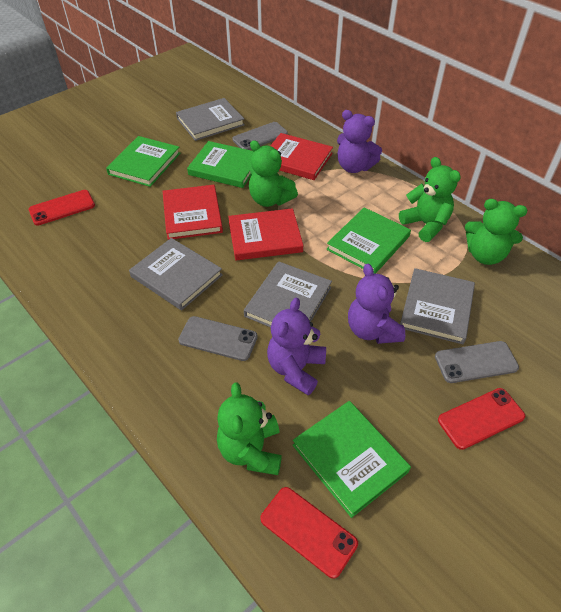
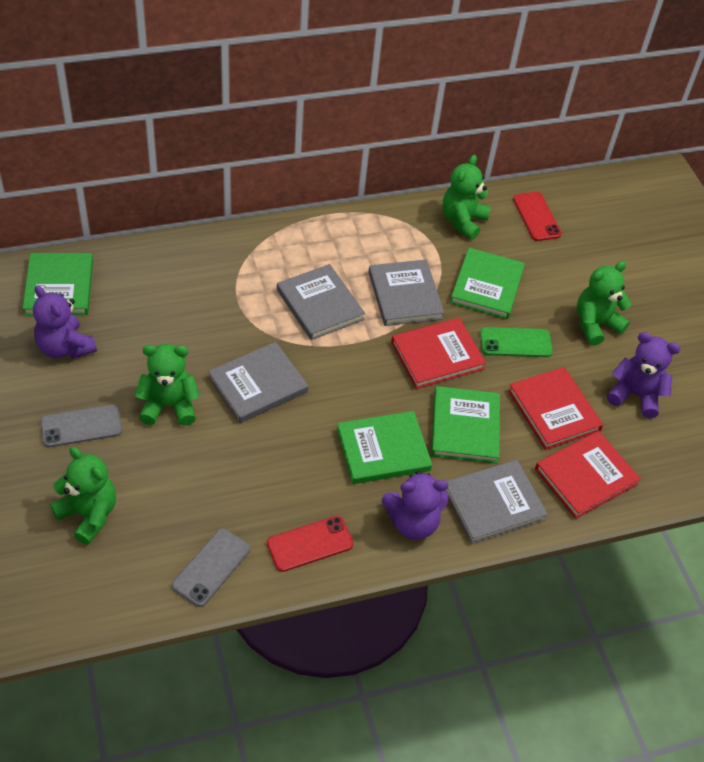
green phone: none = 0 -> [480,327,553,357] = 1
grey phone: [178,316,258,361] [232,122,288,150] [435,341,519,383] = 3 -> [40,405,122,447] [172,528,250,607] = 2
red phone: [29,190,95,225] [260,487,358,579] [438,388,525,450] = 3 -> [267,516,354,572] [513,192,562,241] = 2

